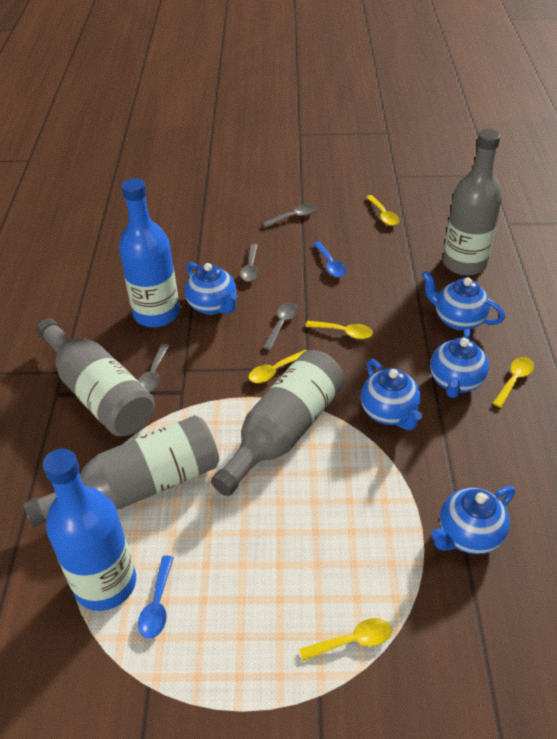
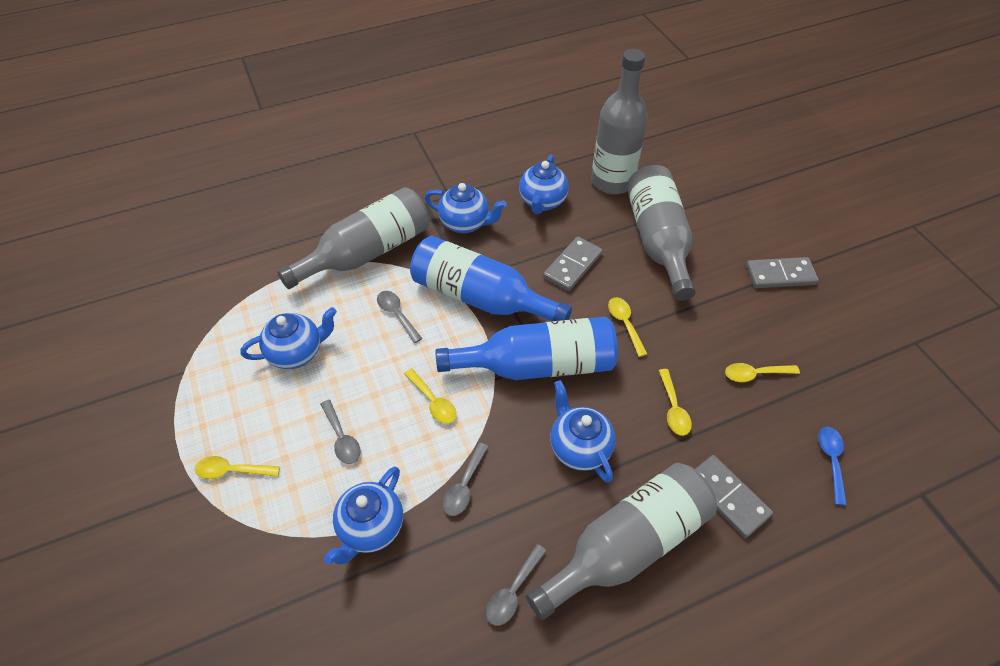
blue spoon: [138,556,174,639] [313,242,346,277] = 2 -> [818,427,847,505] = 1
grey domino: none = 0 -> [543,237,603,291] [695,455,773,538] [746,257,819,288] = 3

